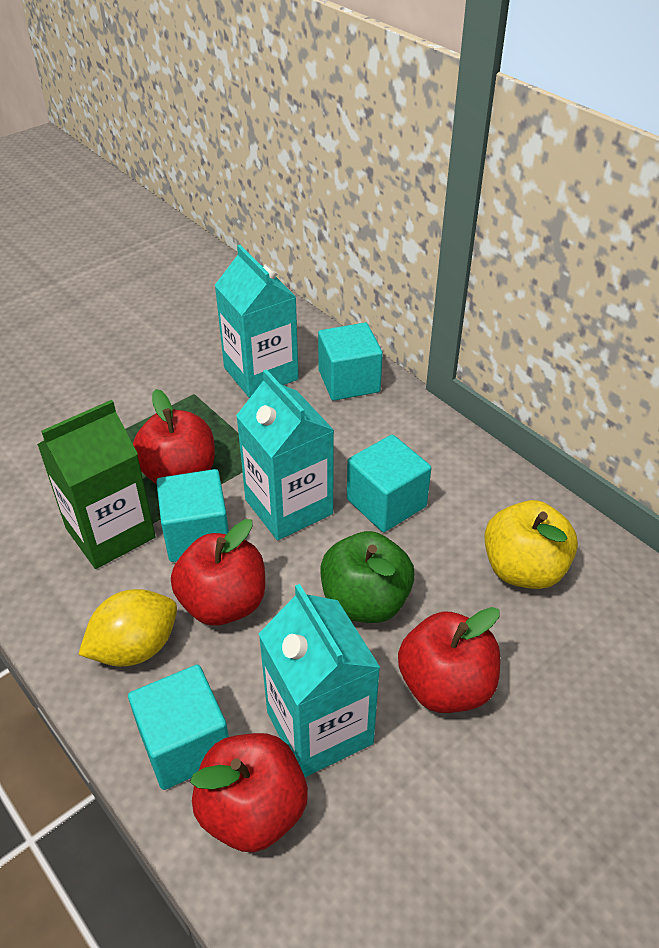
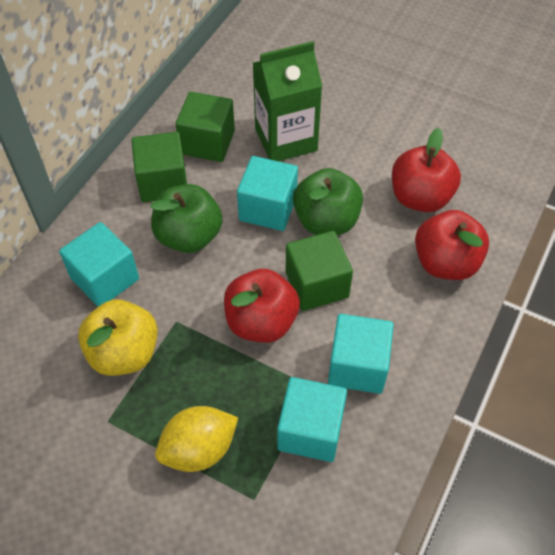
green apple: [321,531,415,623] = 1 -> [150,184,222,253] [293,168,363,235] = 2
green cube: none = 0 -> [132,132,187,202] [176,92,235,162] [286,231,353,311] = 3
red apple: [133,389,215,484] [171,519,265,626] [190,733,308,852] [398,607,500,713] = 4 -> [224,269,300,343] [392,128,461,212] [415,210,489,280] = 3
turquoise carton: [215,245,299,398] [236,369,334,540] [259,584,380,777] = 3 -> none = 0

